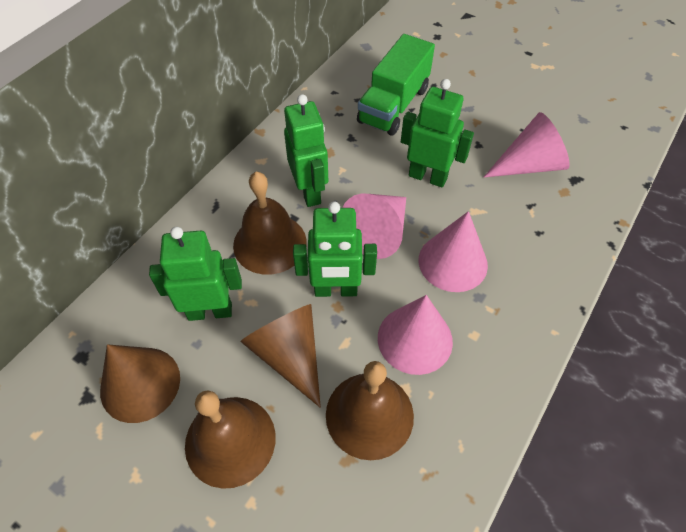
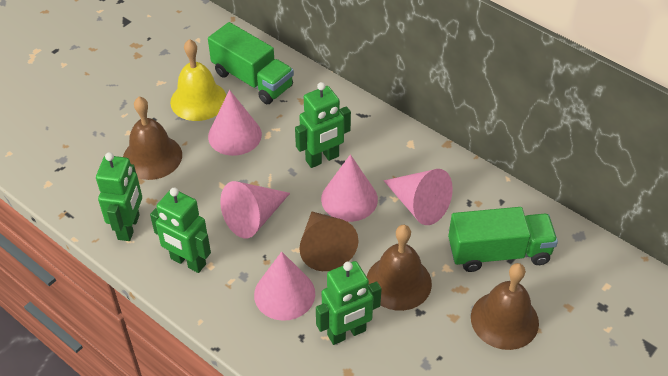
brown cone: [100,344,180,423] [240,304,321,408] = 2 -> [299,212,358,271] = 1
green truck: [357,34,435,136] = 1 -> [208,22,294,104] [448,207,558,272] = 2
pink cone: [342,194,406,259] [378,295,453,375] [419,211,488,292] [484,112,570,177] = 4 -> [208,90,262,156] [220,181,290,238] [254,252,315,321] [321,154,378,222] [384,169,453,225] = 5
yellow bell: none = 0 -> [170,39,226,121] = 1

